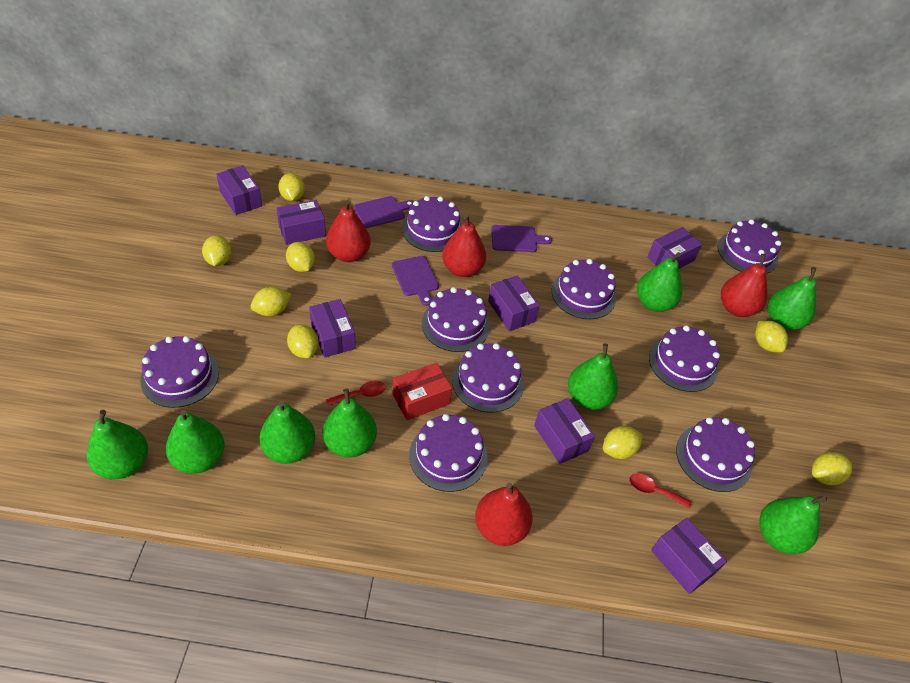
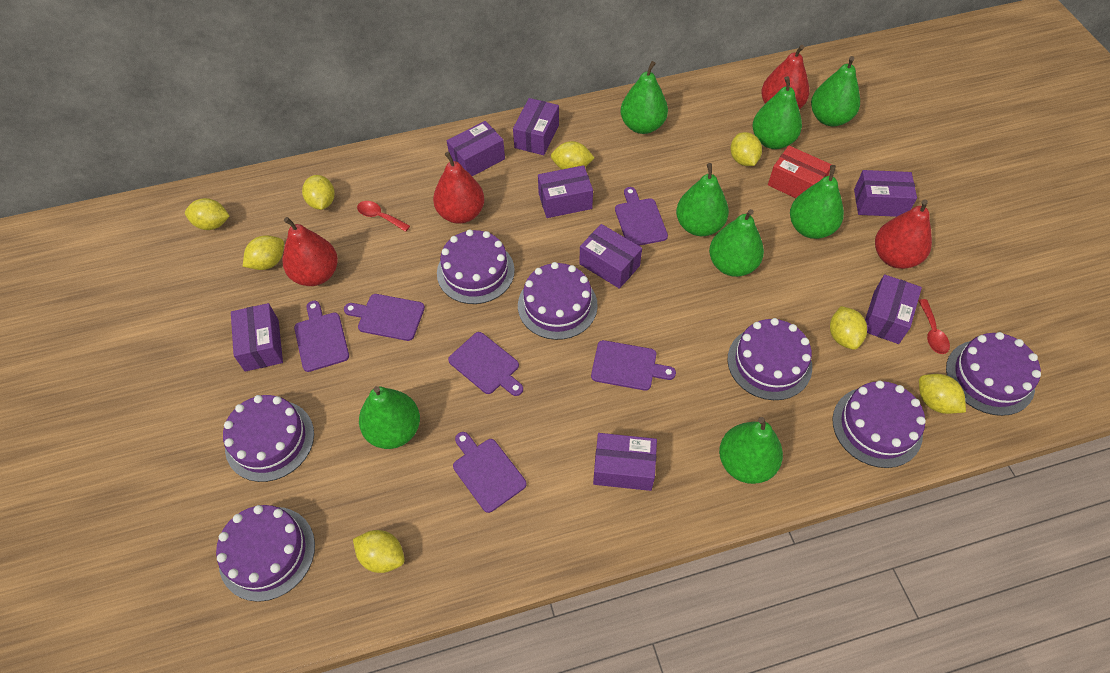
purple box: [216,165,262,215] [276,200,326,245] [309,299,356,358] [488,276,540,331] [534,398,595,464] [647,227,702,269] [651,518,727,594] = 7 -> [231,303,283,372] [447,121,505,176] [513,98,559,155] [538,165,593,218] [579,224,642,289] [593,433,657,491] [854,170,917,217] [865,274,922,344] = 8
purple cake: [140,336,219,408] [402,196,462,252] [409,414,487,492] [422,287,490,352] [452,343,524,413] [552,259,616,319] [649,325,720,392] [676,417,755,492] [717,219,781,274] = 9 -> [216,505,315,602] [223,395,314,482] [437,229,515,304] [518,262,598,340] [728,318,812,400] [832,381,926,468] [946,332,1041,416] = 7
purple cutting board: [354,196,413,228] [392,256,439,306] [491,225,552,252] = 3 -> [294,301,349,372] [344,294,425,341] [448,332,523,396] [453,432,526,513] [591,340,676,391] [615,187,668,246] = 6

